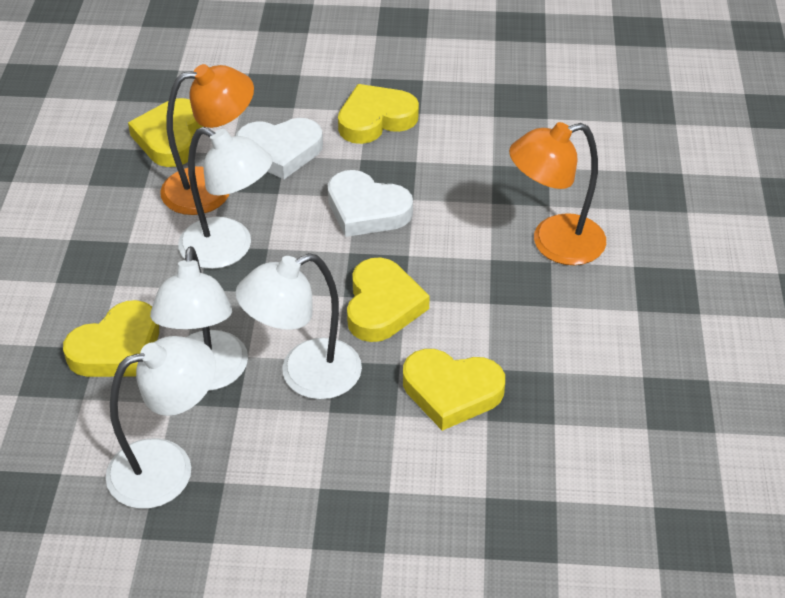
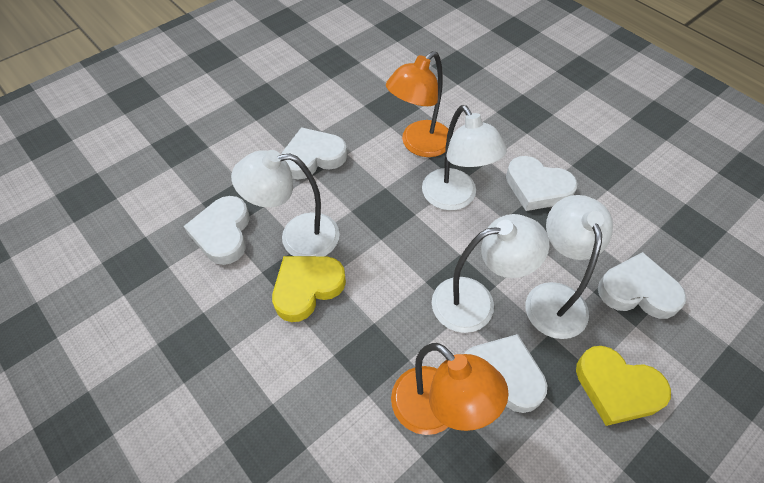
white heart: [236,118,323,179] [328,170,413,237] = 2 -> [184,196,250,265] [281,127,347,179] [464,334,547,413] [506,156,578,211] [598,252,686,319] = 5
yellow heart: [63,300,159,377] [128,98,203,167] [338,84,419,144] [347,257,430,342] [403,349,505,431] = 5 -> [272,256,346,322] [576,346,671,426] = 2

